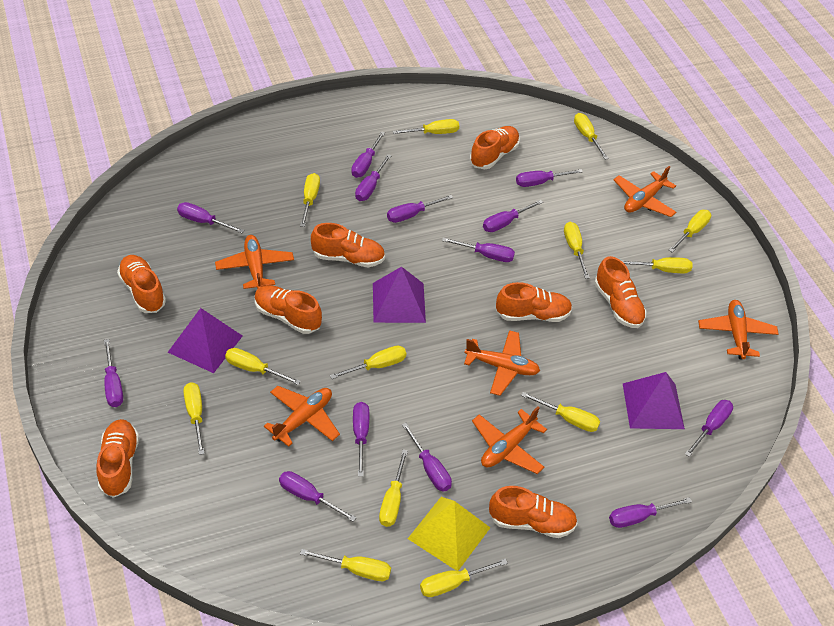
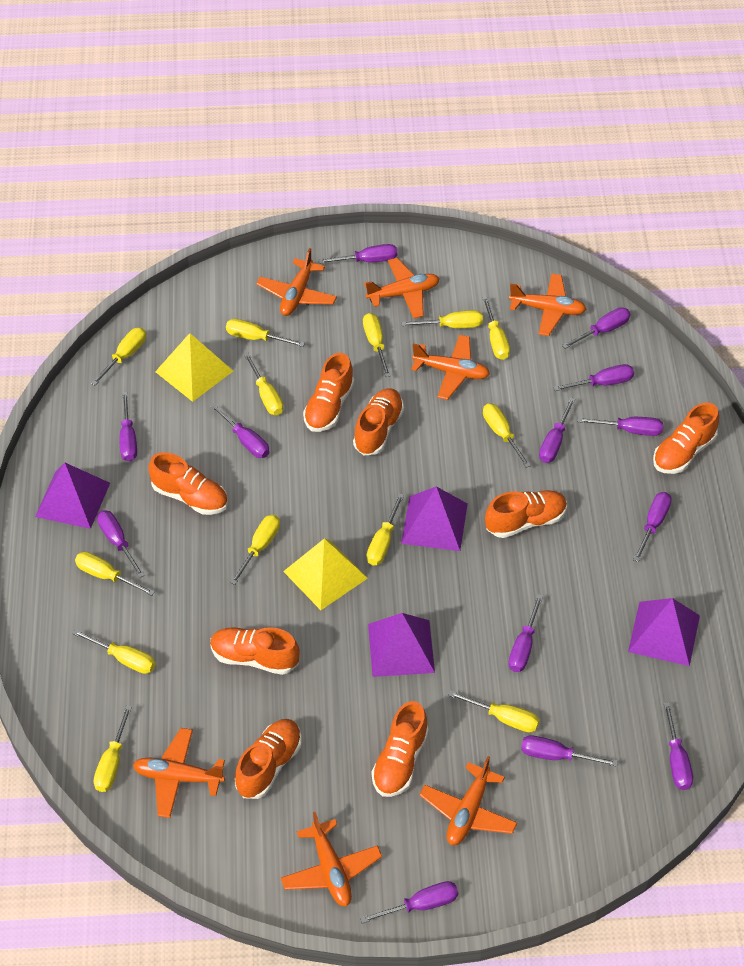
orange plane: [215,235,294,289] [264,386,340,447] [464,330,540,396] [472,406,547,474] [614,166,677,217] [698,300,778,360] = 6 -> [133,728,225,818] [256,248,337,316] [281,812,382,906] [364,258,440,318] [411,335,490,400] [420,756,517,845] [509,274,586,336] = 7
purple pyramid: [168,308,242,373] [373,267,426,323] [623,372,685,429] = 3 -> [35,463,110,529] [368,613,435,677] [401,487,468,551] [628,598,700,666] = 4
yellow pyramid: [408,497,490,571] = 1 -> [155,333,233,402] [283,539,368,610] = 2

